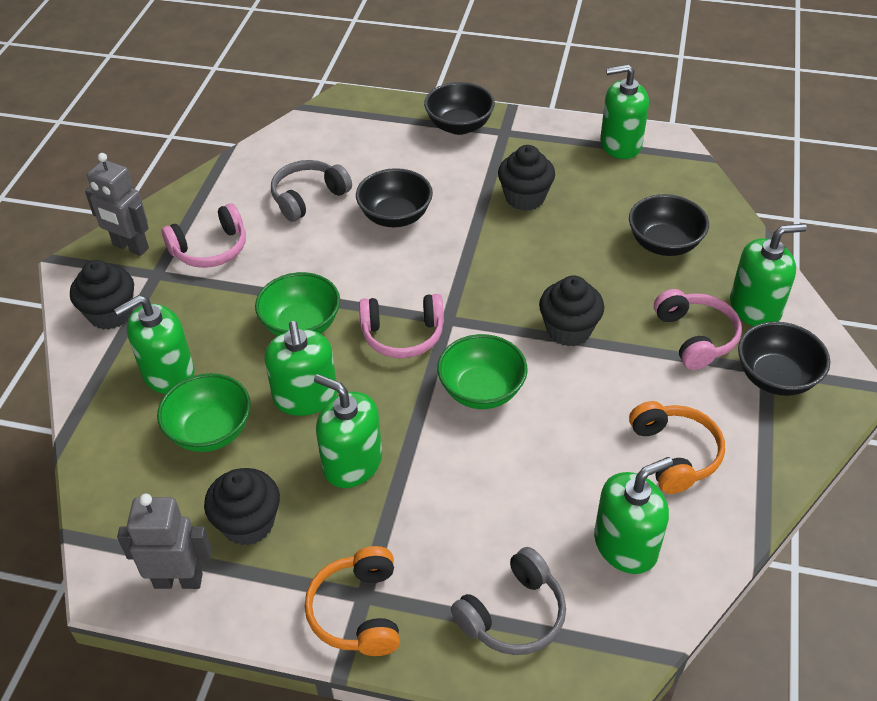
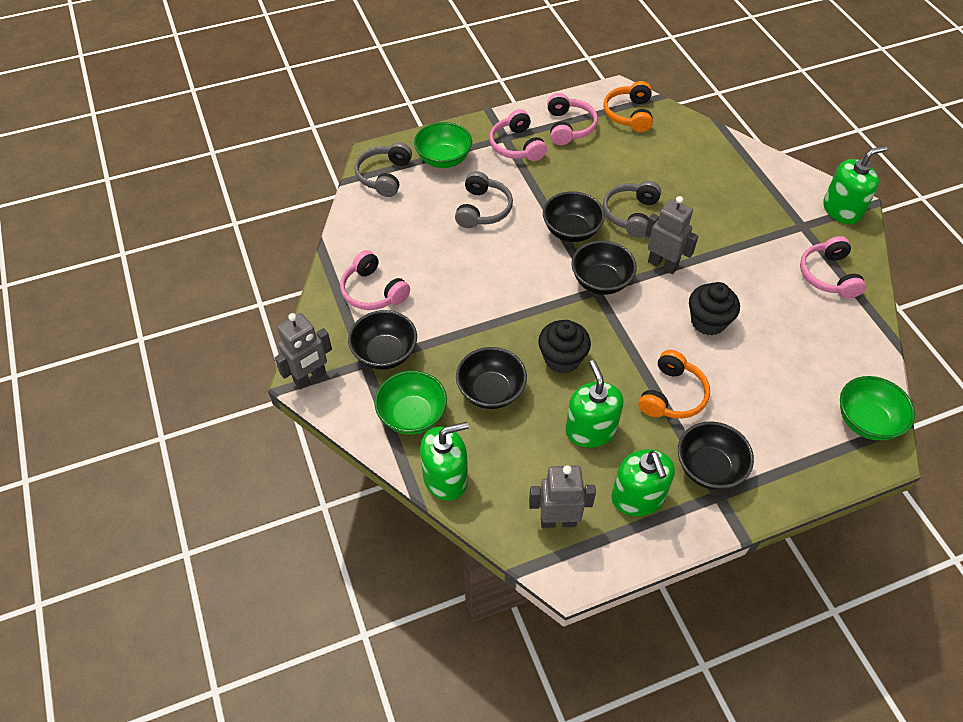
black bowl: [356,168,433,227] [424,82,495,135] [629,194,709,256] [738,322,830,396] = 4 -> [348,310,417,370] [456,347,527,409] [543,191,605,242] [571,240,637,295] [678,421,754,490] = 5
black cupcake: [70,260,134,330] [204,468,280,545] [498,145,555,211] [539,276,604,346] = 4 -> [538,320,591,374] [689,282,740,335] = 2
green soap dispenser: [114,295,194,394] [265,321,337,416] [314,374,382,488] [594,457,673,574] [600,64,649,159] [730,224,807,326] = 6 -> [420,422,469,501] [565,360,624,448] [612,449,675,516] [823,146,887,224] = 4
grey headphones: [271,160,352,222] [451,547,566,655] = 2 -> [355,142,412,197] [455,171,513,228] [603,181,661,238] = 3
grey robot: [85,153,149,256] [117,494,212,589] = 2 -> [275,313,332,389] [529,465,596,528] [645,196,699,274] = 3
pink headphones: [162,203,246,268] [359,294,444,358] [654,289,742,370] = 3 -> [340,250,410,310] [489,109,547,161] [547,93,598,145] [800,236,866,298] = 4

